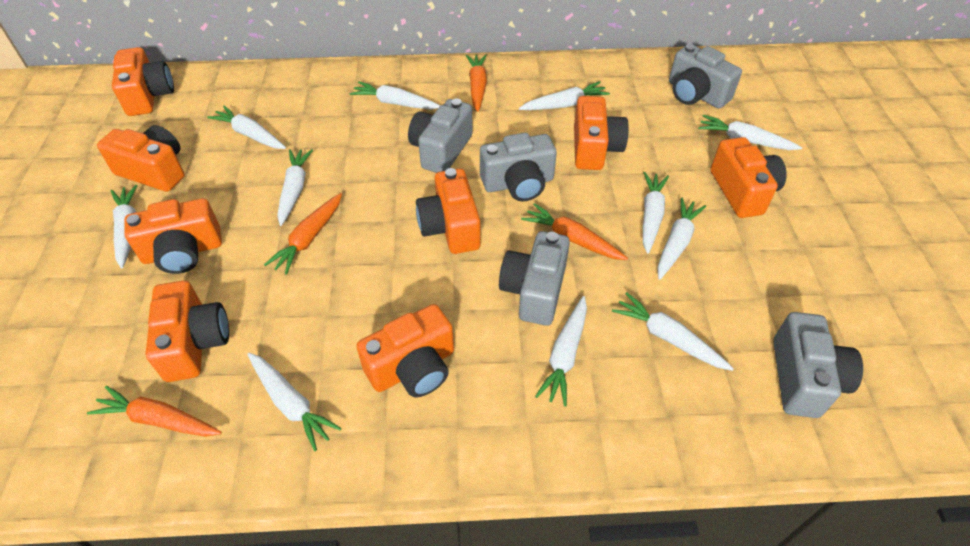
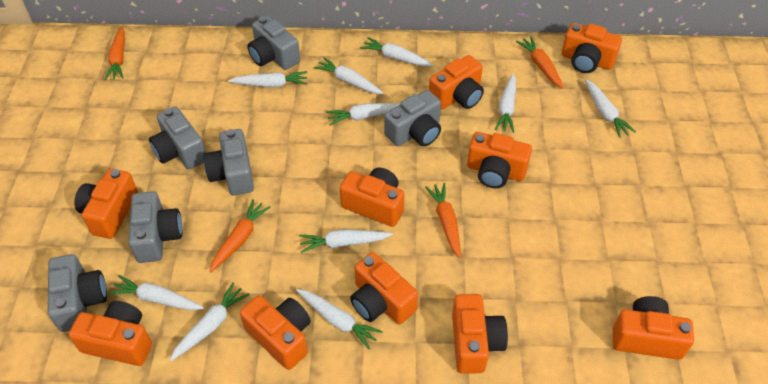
grey camera: [408,99,473,173] [480,133,557,201] [499,231,570,326] [669,44,742,108] [773,312,863,418] = 5 -> [48,254,107,332] [128,191,183,263] [149,106,206,169] [204,129,254,196] [247,16,300,70] [384,90,441,146] = 6
orange camera: [97,125,185,192] [112,47,174,116] [124,198,222,274] [146,280,229,382] [356,304,454,397] [416,168,481,254] [574,96,629,170] [711,137,787,218] = 8 -> [69,301,152,366] [74,169,138,239] [240,296,311,370] [340,167,405,227] [350,252,418,325] [429,55,484,110] [452,294,508,374] [467,132,532,188] [562,23,622,73] [613,296,694,360] = 10
white carrot: [111,185,138,268] [207,106,286,149] [247,353,342,451] [277,149,313,226] [350,81,440,109] [519,81,610,110] [535,296,587,406] [612,292,734,371] [643,172,669,254] [657,197,706,280] [698,115,802,150] = 11 -> [109,275,204,310] [169,283,250,361] [228,71,307,88] [296,289,383,349] [299,229,393,253] [314,57,383,94] [326,103,400,125] [360,37,434,67] [495,73,516,133] [585,79,636,138] = 10

